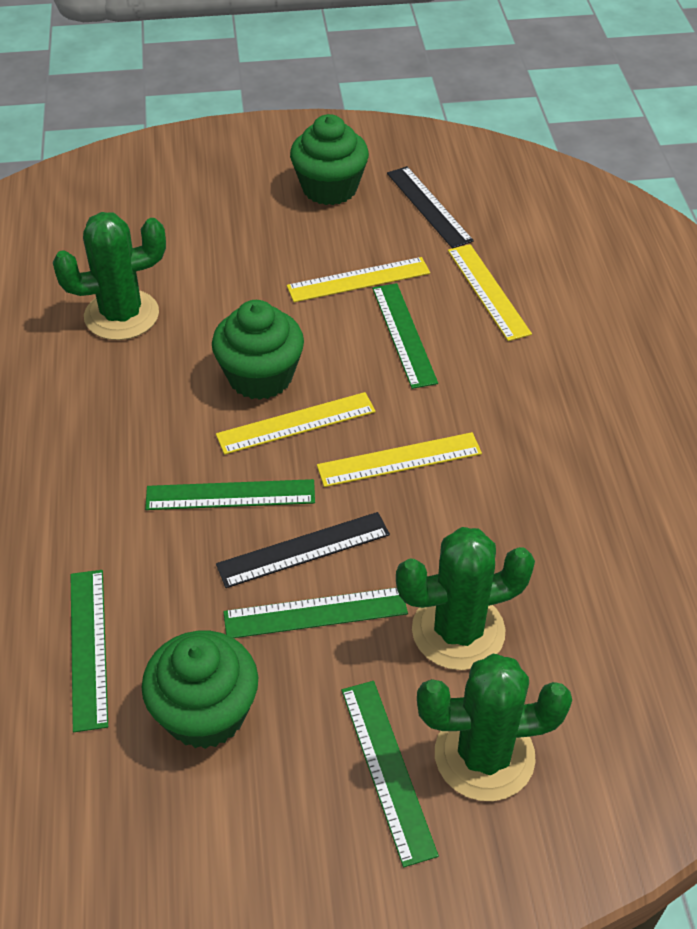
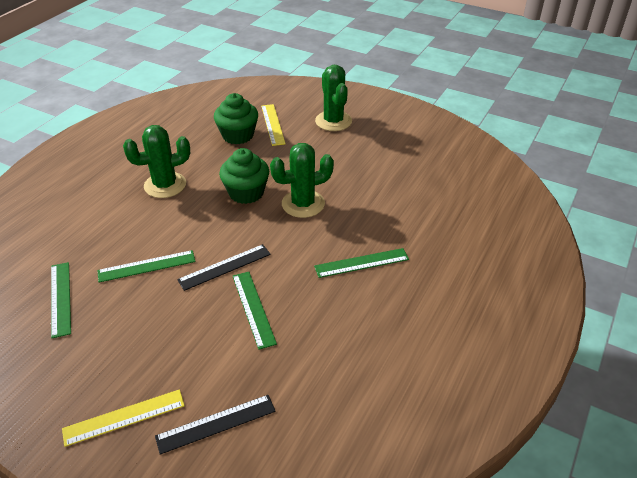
green cupcake: [141,631,258,749] [212,300,304,400] [290,114,369,205] = 3 -> [214,93,258,144] [219,148,269,204] = 2
green ruler: [71,570,108,732] [145,479,315,510] [223,588,408,638] [342,681,439,867] [372,283,438,389] = 5 -> [51,262,71,338] [97,250,196,282] [233,272,277,350] [314,248,409,278] = 4
yellow ruler: [216,392,376,455] [287,257,430,302] [317,432,482,487] [448,244,532,341] = 4 -> [62,389,185,447] [261,104,286,146] = 2

